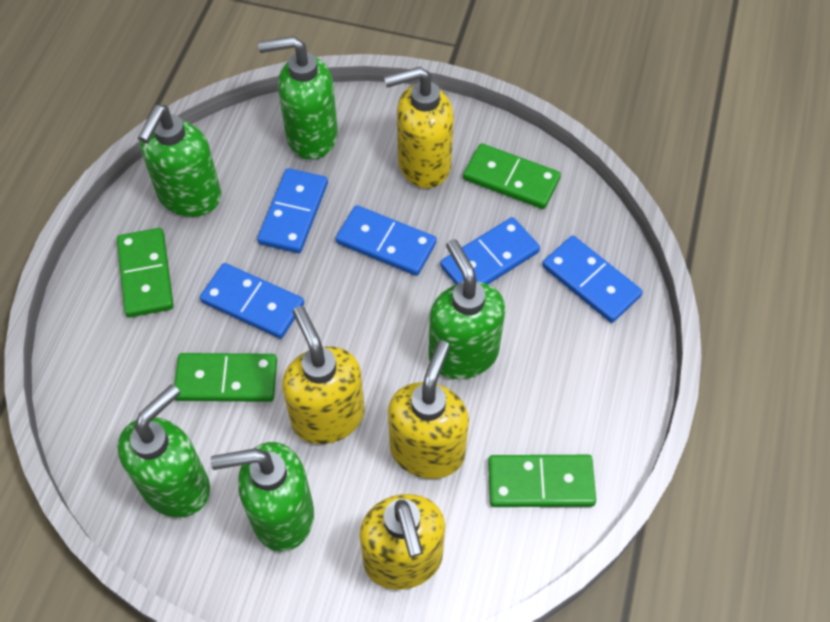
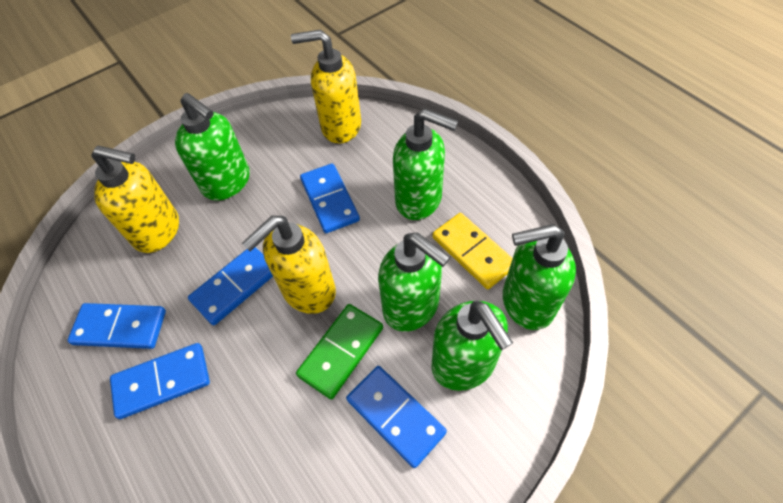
green domino: [117,228,174,317] [174,353,277,402] [463,143,561,209] [488,455,596,507] = 4 -> [296,304,383,399] = 1
yellow domino: none = 0 -> [432,213,513,289] = 1
yellow soap dispenser: [282,306,364,444] [359,494,445,590] [384,67,454,188] [388,341,469,479] = 4 -> [91,145,179,253] [242,216,336,314] [291,29,361,144] = 3

